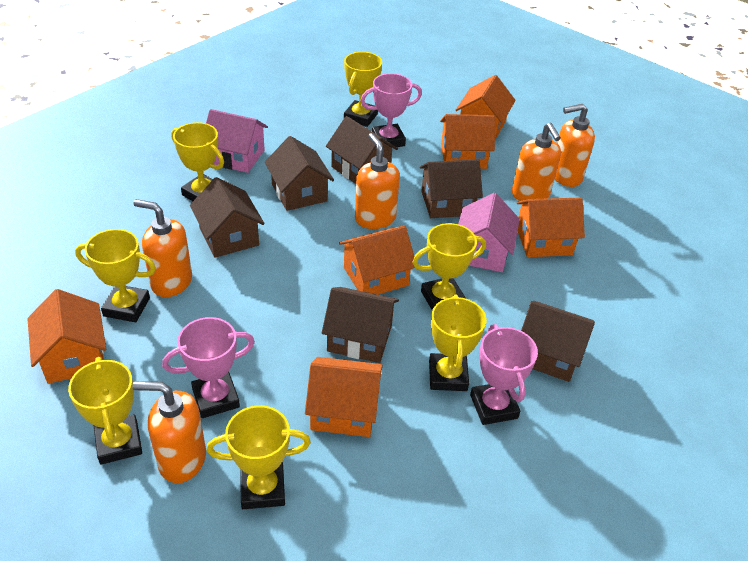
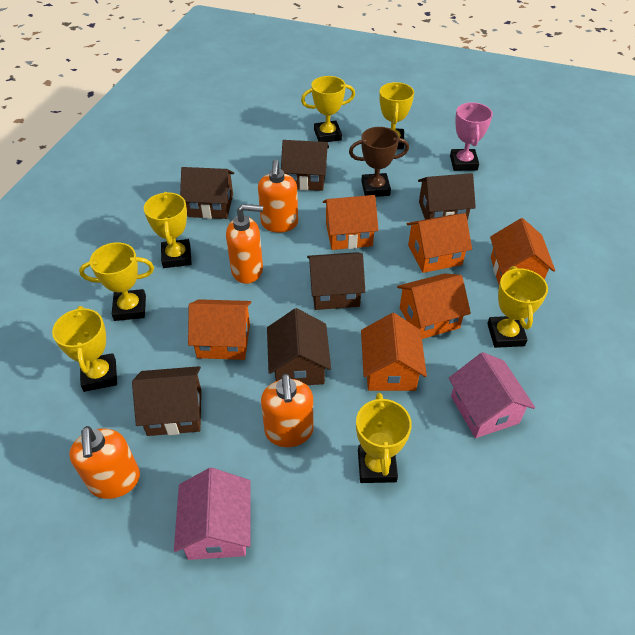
brown trophy: none = 0 -> [349,127,409,197] = 1
orange soap dispenser: [133,199,192,297] [133,381,206,483] [355,133,400,229] [512,123,561,201] [555,104,595,187] = 5 -> [69,426,140,499] [226,204,263,284] [258,159,298,233] [261,374,313,447] = 4
pink trophy: [162,317,255,418] [361,73,422,148] [470,324,538,425] = 3 -> [450,102,493,171] = 1

